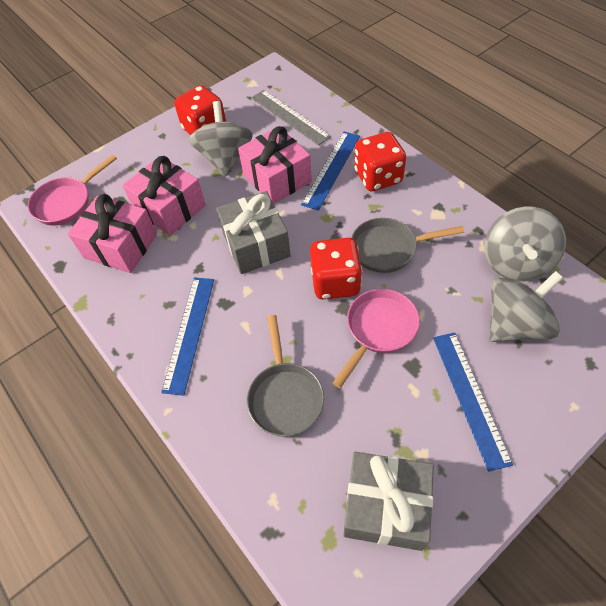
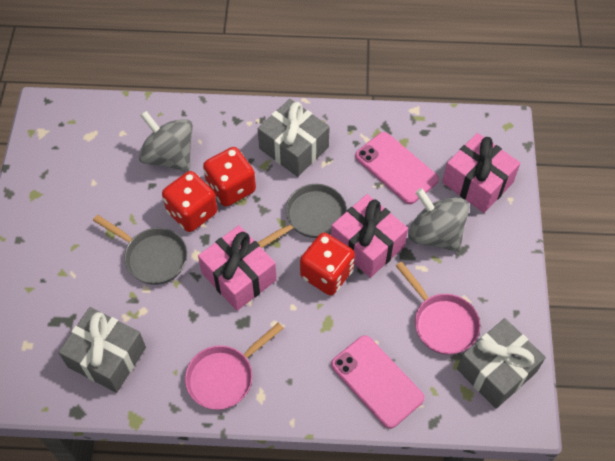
blue ruler: [161,277,214,396] [301,132,360,211] [433,332,513,472] = 3 -> none = 0
grey gift: [216,191,291,274] [344,452,434,551] = 2 -> [58,307,146,393] [258,99,330,177] [457,318,546,409] = 3
grey ruler: [251,90,331,146] = 1 -> none = 0
grey spinning top: [189,101,253,176] [484,207,566,281] [489,271,563,342] = 3 -> [139,111,193,172] [409,188,469,252] = 2
pink phone: none = 0 -> [331,335,424,429] [355,132,439,204] = 2

